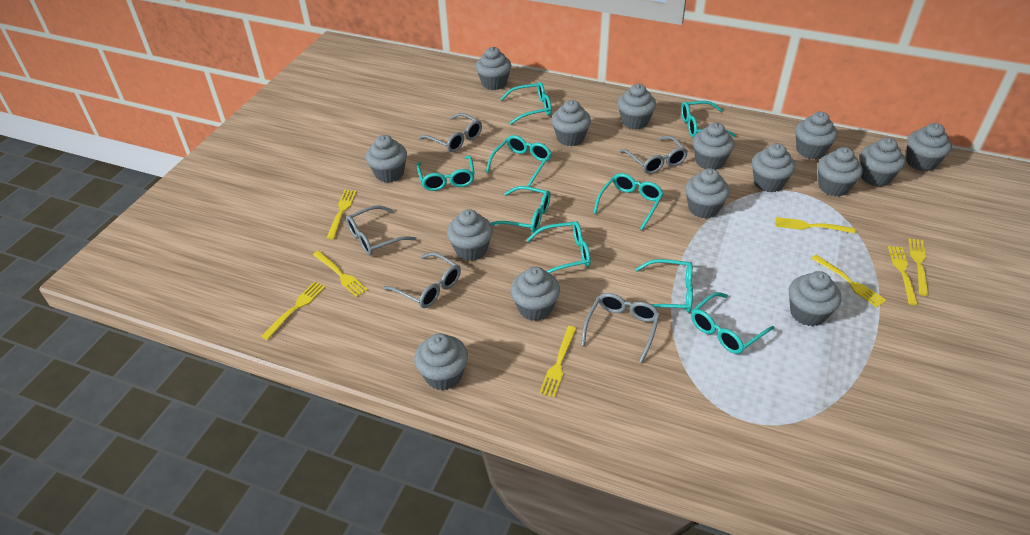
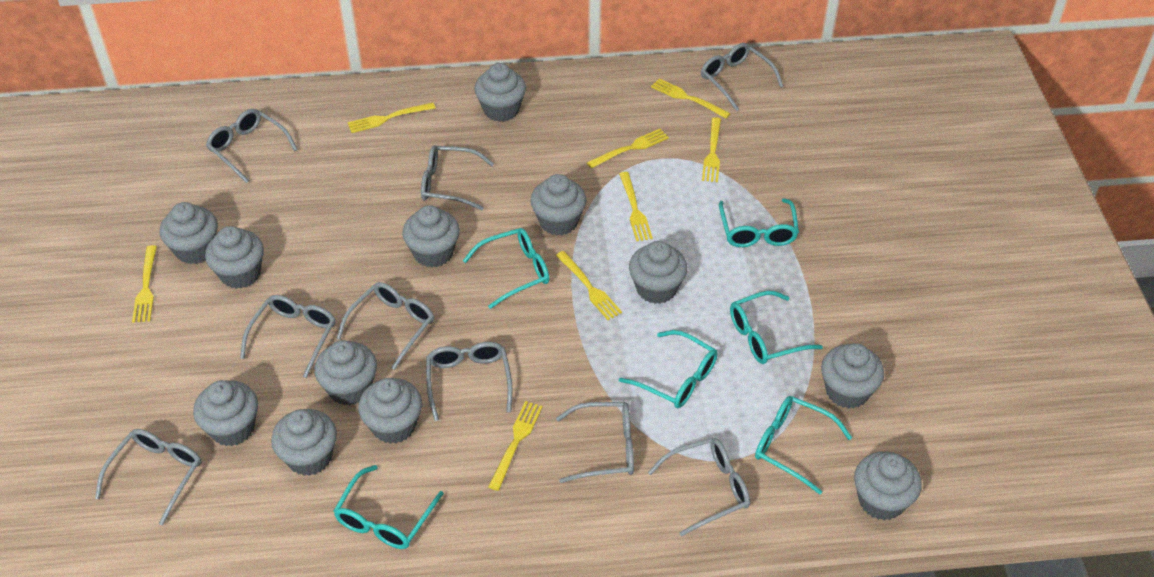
grey cupcake: [366,135,407,183] [414,333,468,391] [447,209,493,261] [476,47,511,90] [510,267,560,321] [551,100,591,146] [617,84,656,129] [685,168,730,218] [693,123,735,170] [752,143,796,192] [789,271,841,326] [795,112,838,159] [818,147,863,196] [860,138,905,187] [906,123,952,171] = 15 -> [160,202,218,264] [193,380,258,446] [205,226,264,289] [271,409,337,476] [314,340,377,405] [358,378,422,444] [402,205,460,268] [474,63,526,122] [530,174,586,235] [629,241,687,304] [821,343,884,409] [854,451,922,520] = 12
grey glasses: [346,206,417,255] [383,252,461,308] [419,113,482,152] [581,293,660,363] [620,136,688,174] = 5 -> [95,429,202,525] [206,109,298,183] [240,295,336,378] [337,282,434,370] [421,145,494,210] [426,342,512,421] [556,402,634,483] [648,437,750,537] [701,43,783,111] = 9
turquoise glasses: [416,156,475,191] [486,135,552,187] [491,186,551,233] [500,82,552,125] [527,221,591,273] [593,173,664,230] [635,259,693,313] [681,101,737,138] [691,292,775,354] = 9 -> [334,465,444,549] [463,228,549,309] [619,330,718,408] [719,198,799,247] [730,291,823,364] [755,396,852,494] = 6

